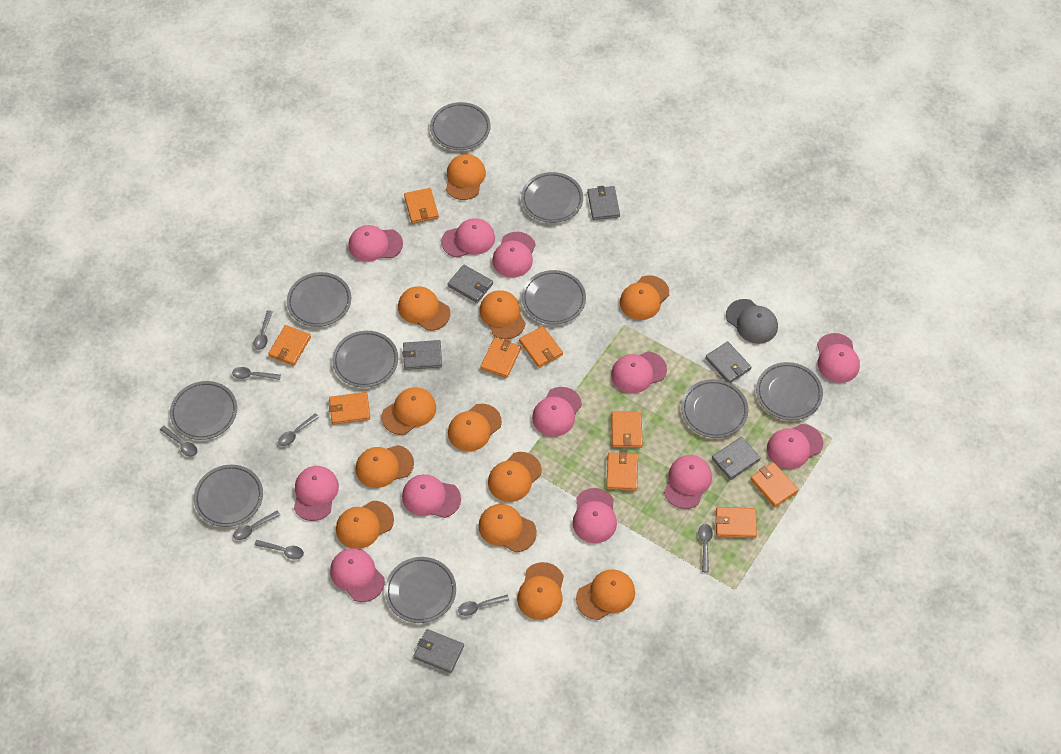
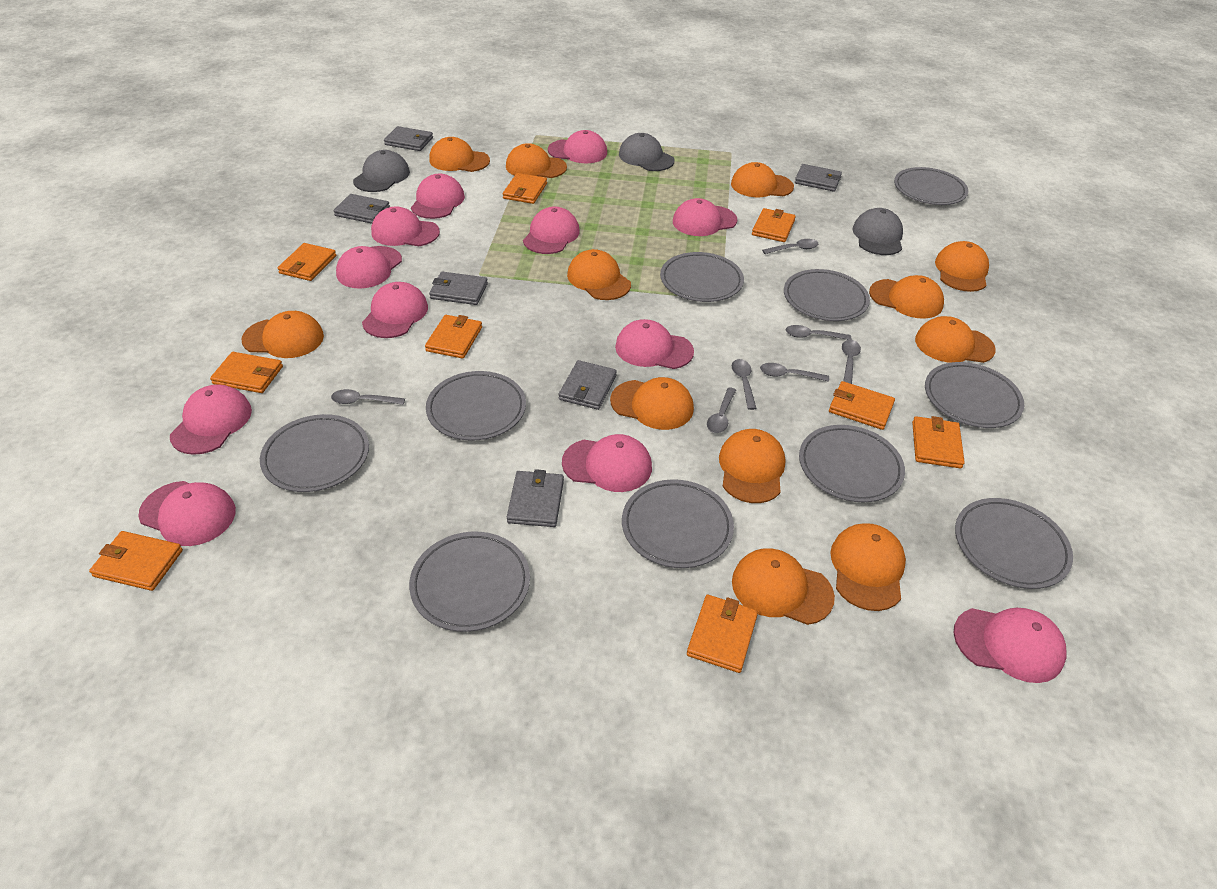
grey cap: [726,299,778,344] = 1 -> [353,150,410,192] [619,133,675,171] [853,208,903,255] = 3
grey spoon: [160,426,197,457] [232,367,281,380] [233,511,280,540] [253,310,273,350] [254,540,304,560] [278,413,319,446] [458,595,509,616] [698,524,713,572] = 8 -> [331,389,405,405] [707,387,736,433] [732,359,757,410] [760,363,829,382] [762,239,819,254] [786,325,851,340] [842,340,861,384] = 7

